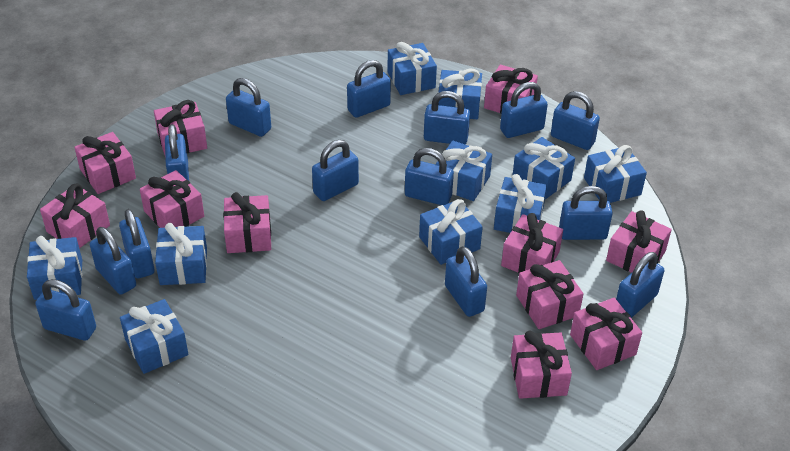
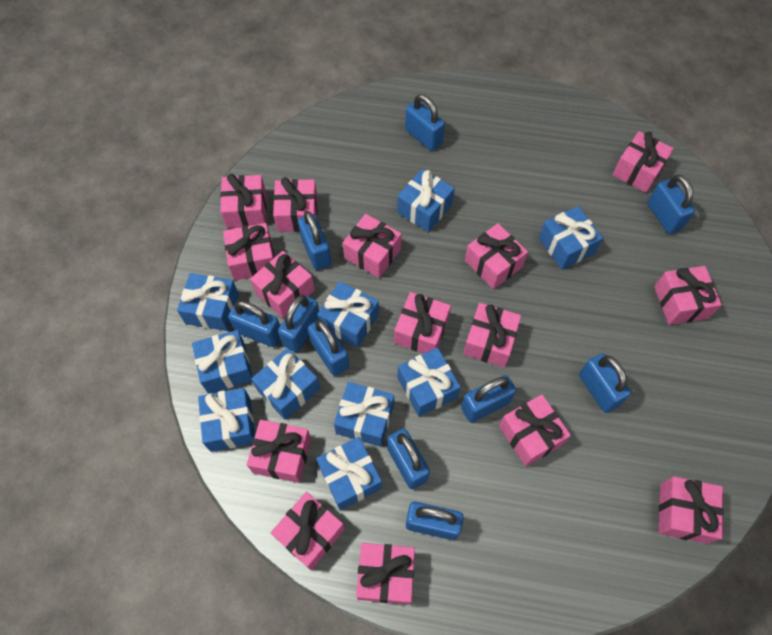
blue padlock: [35,279,96,341] [90,227,136,295] [119,209,155,278] [165,124,189,181] [226,78,271,137] [312,140,359,201] [347,60,391,118] [405,148,454,205] [424,91,470,145] [445,246,487,317] [500,82,548,138] [551,91,600,150] [559,186,613,240] [616,252,664,318] = 14 -> [228,301,280,347] [278,295,319,352] [298,211,331,270] [308,318,349,376] [387,429,430,489] [405,94,445,151] [406,502,464,540] [461,375,516,422] [579,353,631,413] [648,175,695,234] = 10
pink gift: [40,184,110,249] [74,132,136,194] [140,170,204,228] [154,100,207,155] [223,192,271,253] [484,65,538,114] [501,213,563,273] [511,330,572,399] [516,260,584,329] [570,298,642,370] [606,211,672,273] = 11 -> [220,174,267,228] [223,223,275,280] [247,420,311,483] [250,251,315,318] [271,492,345,570] [273,177,318,232] [343,214,402,278] [356,543,415,604] [394,292,451,354] [463,303,521,367] [465,223,528,289] [499,394,571,466] [612,131,674,193] [654,266,722,325] [658,476,724,544] = 15

